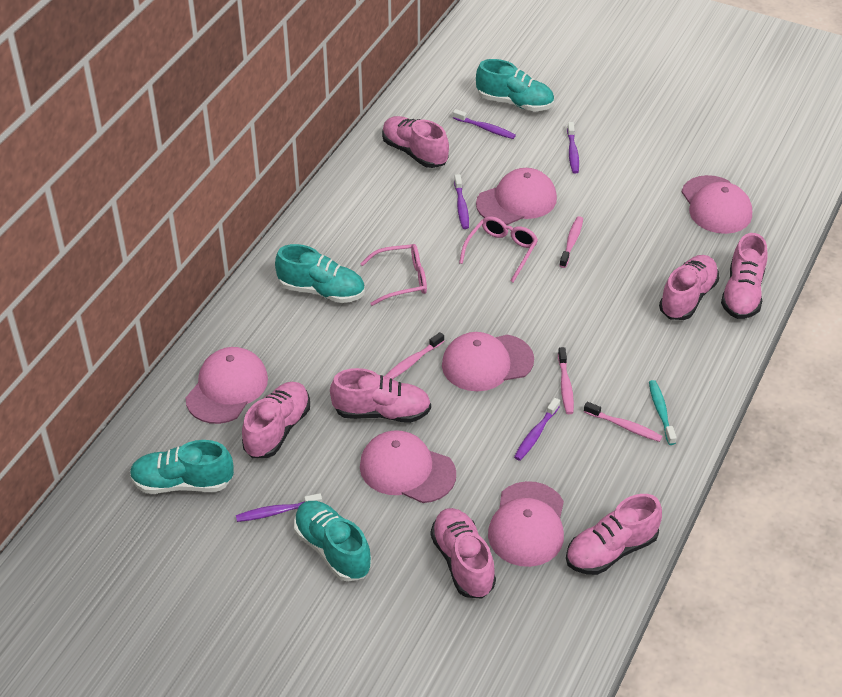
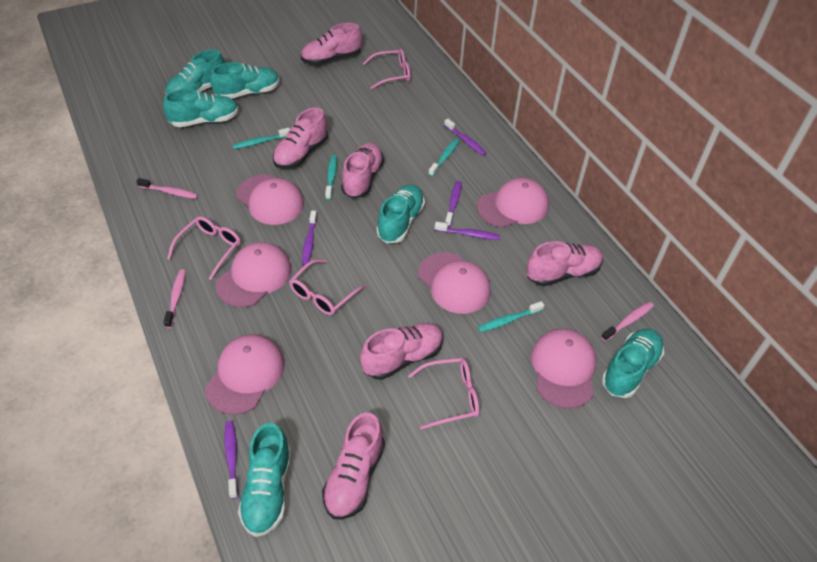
pink glasses: [360,244,427,306] [459,216,538,282] = 2 -> [167,216,241,280] [289,259,367,315] [363,49,410,89] [408,358,479,430] = 4
pink shoe: [242,382,310,458] [330,368,431,423] [382,116,449,168] [431,508,496,599] [566,494,662,575] [659,255,719,320] [721,233,767,319] = 7 -> [273,107,328,169] [301,23,362,65] [322,412,385,519] [341,143,384,198] [360,323,443,380] [526,241,603,286] = 6
pink toothbrush: [385,332,444,379] [558,347,574,414] [559,216,583,268] [584,402,663,442] = 4 -> [136,178,198,199] [163,269,186,328] [601,302,654,341] = 3
turquoise shoe: [130,440,234,494] [275,244,365,303] [294,501,371,582] [476,59,554,111] = 4 -> [163,89,239,127] [165,49,225,94] [210,62,280,99] [238,423,291,537] [376,184,425,243] [602,329,664,398] = 6
turquoise toothbrush: [649,380,677,445] = 1 -> [232,128,290,149] [325,155,337,200] [429,139,459,177] [478,301,544,332] = 4

